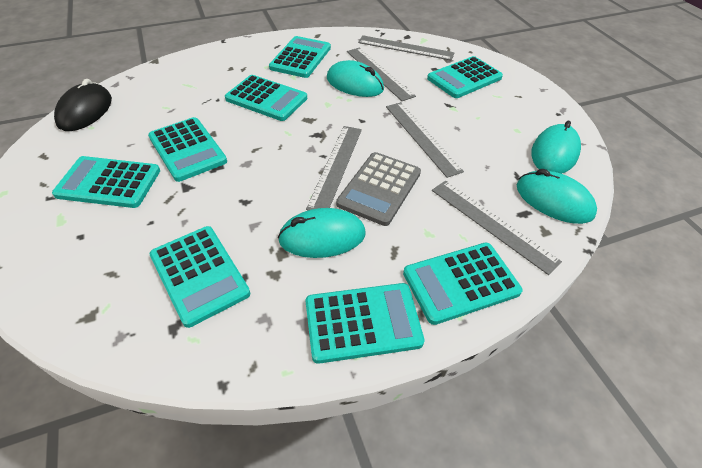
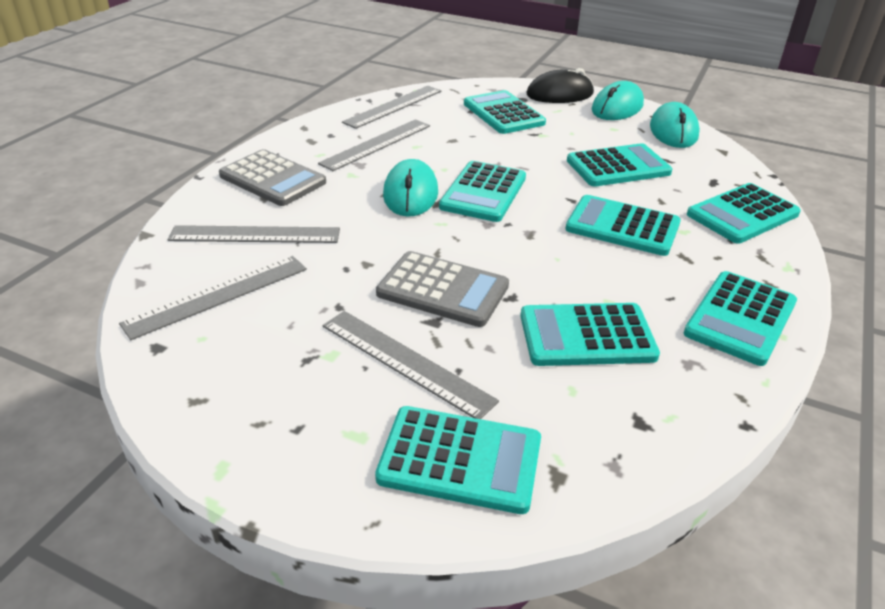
grey calculator: [336,152,421,226] = 1 -> [219,149,326,206] [376,251,509,327] = 2
turquoise mouse: [278,208,365,258] [327,60,384,97] [517,169,597,224] [531,121,581,174] = 4 -> [383,159,438,217] [592,81,644,120] [650,102,700,148] = 3

